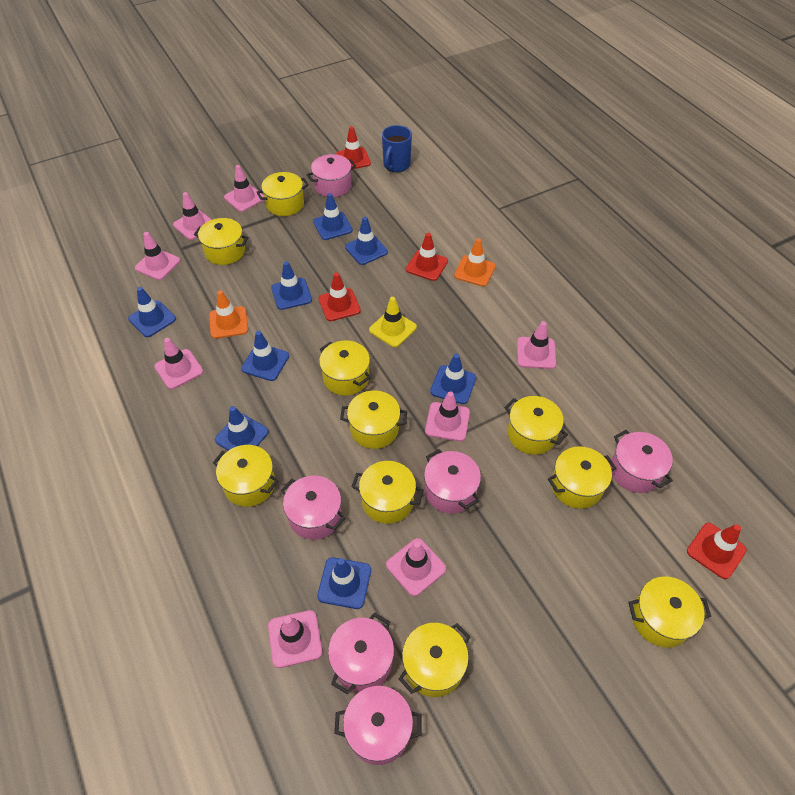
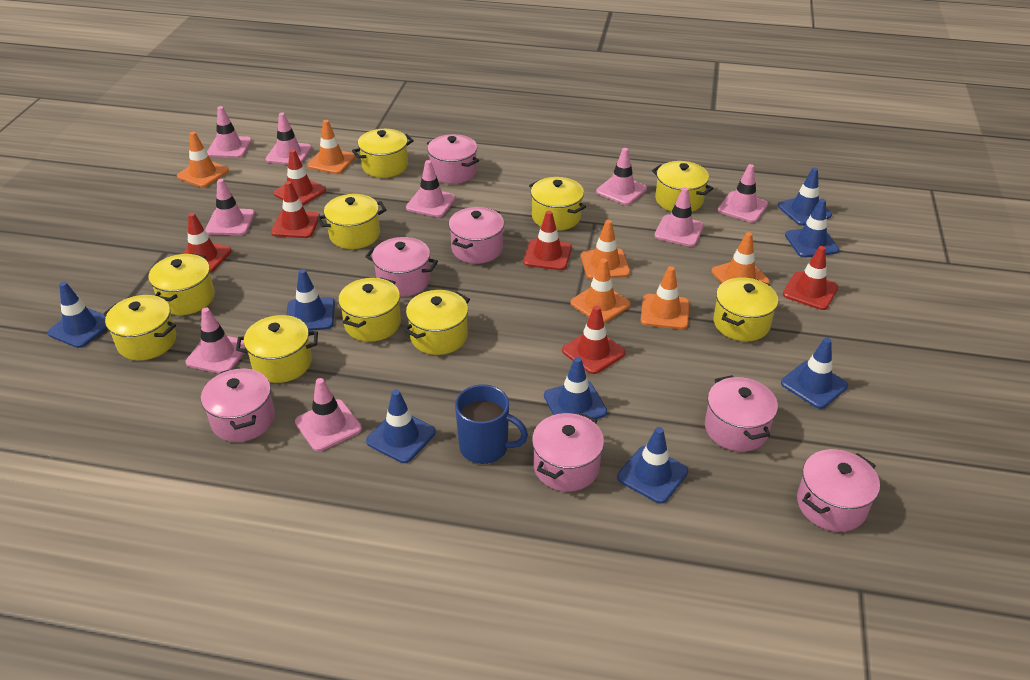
orange traffic cone: [209,290,248,339] [454,238,496,286] = 2 -> [177,132,229,187] [307,120,356,174] [570,258,631,323] [581,220,630,279] [641,266,689,329] [711,232,770,284] = 6
pink pot: [281,476,346,540] [306,154,356,197] [328,613,394,695] [334,686,421,765] [424,449,481,514] [610,430,673,493] = 6 -> [201,367,275,442] [365,237,438,297] [427,134,479,184] [449,207,504,264] [532,412,604,492] [705,375,778,452] [797,449,880,532] = 7
pink traffic cone: [135,232,180,280] [154,338,203,389] [173,192,212,240] [224,165,264,212] [268,610,322,668] [386,538,446,596] [425,391,470,441] [517,321,556,369] = 8 -> [186,308,246,374] [205,179,255,235] [207,106,252,158] [265,113,312,165] [295,378,362,451] [406,160,456,217] [596,148,647,205] [655,187,704,247] [718,164,768,223] = 9
red traffic cone: [318,272,361,321] [336,126,371,169] [406,233,448,281] [687,523,747,579] = 4 -> [182,213,232,273] [271,181,320,238] [273,149,326,206] [523,211,572,270] [562,305,625,374] [783,246,839,310] = 6
yellow traffic cone: [369,297,417,347] = 1 -> none = 0

